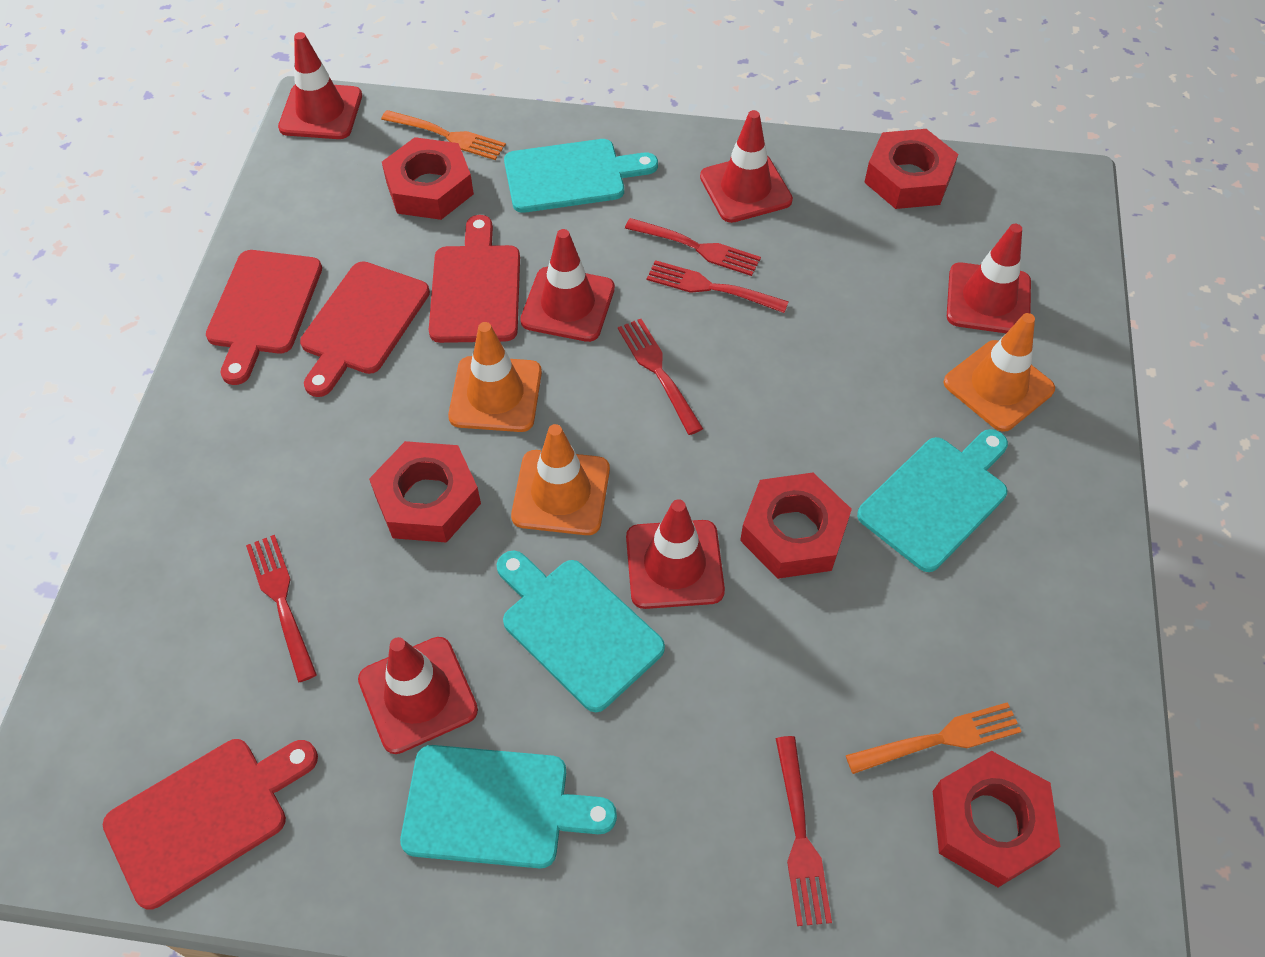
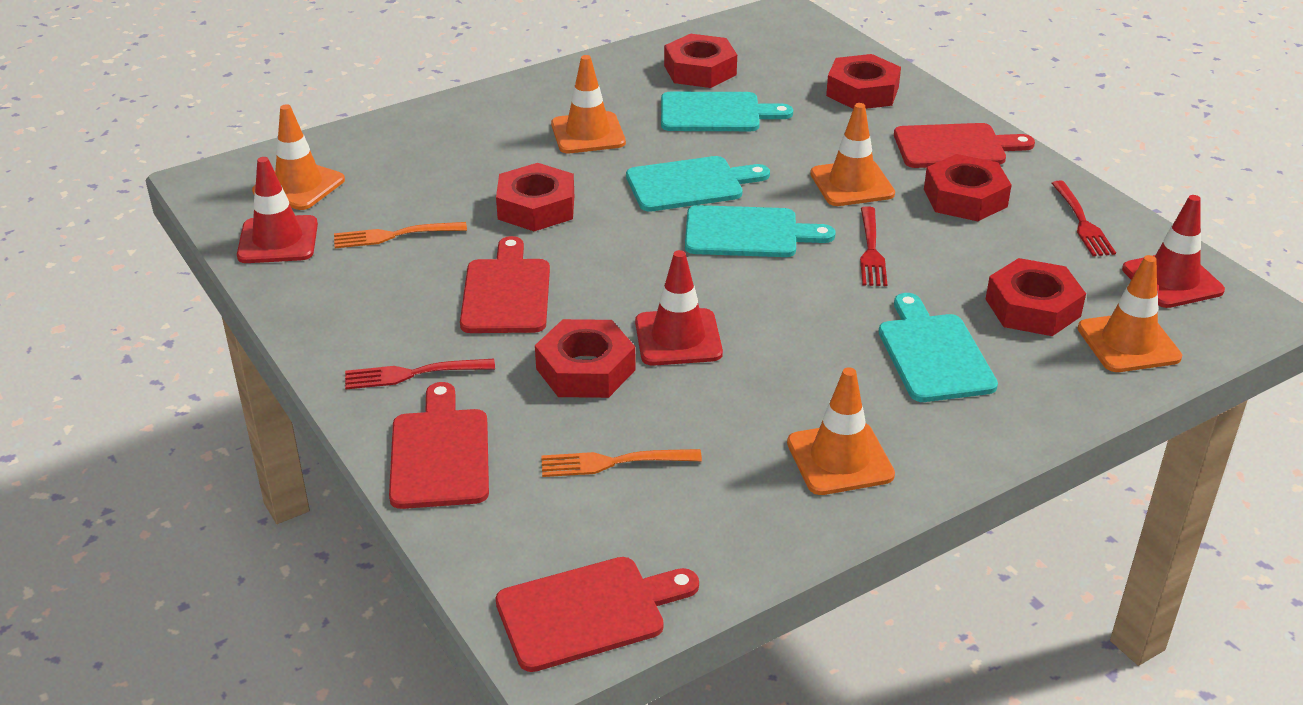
orange traffic cone: [448,322,542,432] [511,424,610,535] [943,313,1055,432] = 3 -> [252,104,345,210] [551,55,626,153] [787,367,895,495] [810,103,895,206] [1077,255,1182,372] = 5
red fork: [246,535,317,682] [618,319,703,435] [625,218,761,276] [647,260,789,313] [776,736,832,926] = 5 -> [345,359,495,389] [860,206,887,286] [1051,180,1116,256] = 3
red nut: [369,441,481,543] [382,137,474,220] [740,473,852,579] [864,129,958,209] [933,751,1060,887] = 5 -> [496,163,574,231] [535,319,636,398] [664,34,737,88] [826,54,901,109] [924,154,1012,221] [986,258,1086,336] = 6
red traffic cone: [278,32,362,139] [358,637,478,754] [520,229,615,342] [626,499,725,609] [700,110,793,223] [947,224,1031,333] = 6 -> [237,157,318,263] [635,250,723,366] [1122,195,1225,308] = 3

